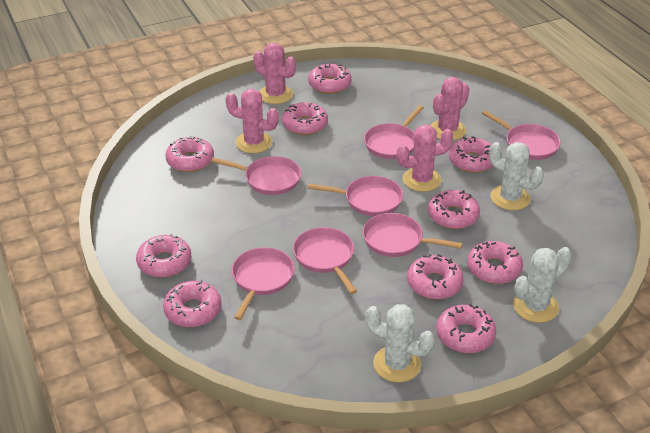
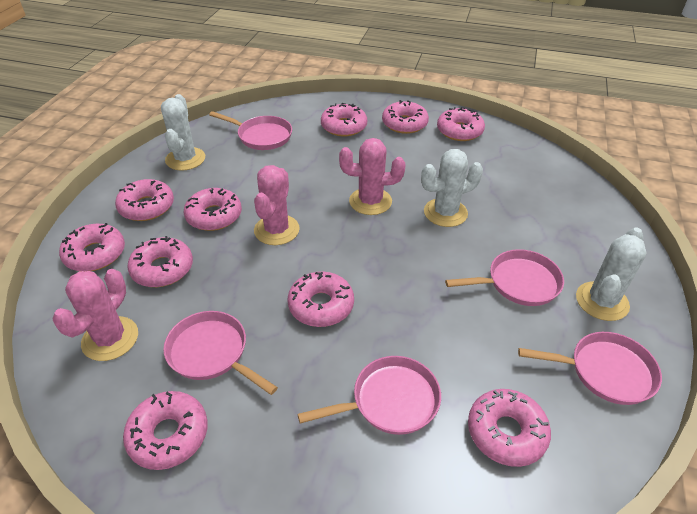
pink cactus: [225,89,279,153] [253,43,296,104] [397,125,453,192] [431,77,469,140] = 4 -> [52,269,138,361] [254,165,300,245] [339,138,405,215] = 3
pink pan: [211,156,301,195] [232,247,294,320] [293,227,357,294] [307,176,403,216] [363,213,463,257] [364,105,424,159] [482,110,561,160] = 7 -> [163,311,278,395] [209,111,292,150] [297,356,441,435] [445,249,564,306] [518,332,662,405] = 5

